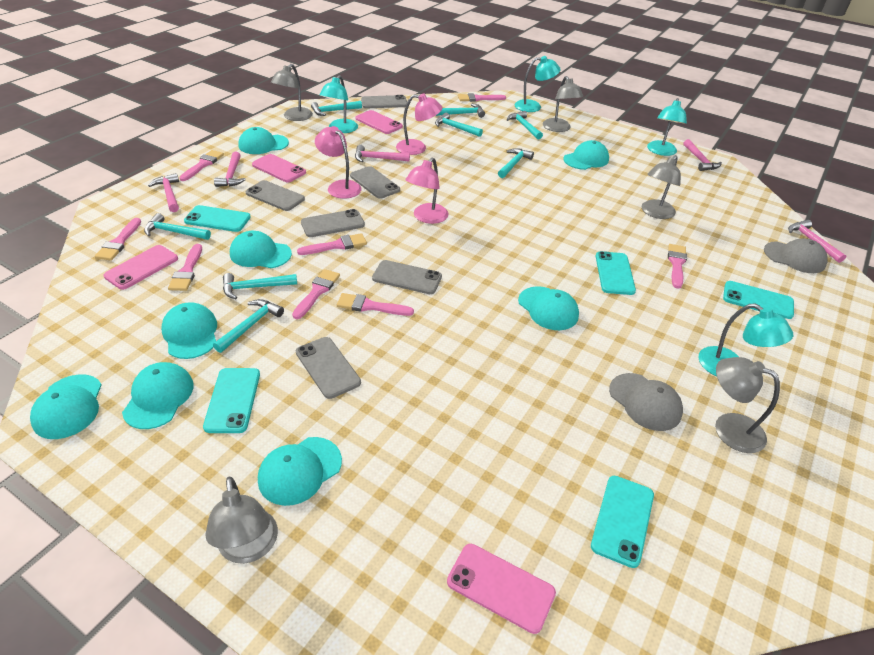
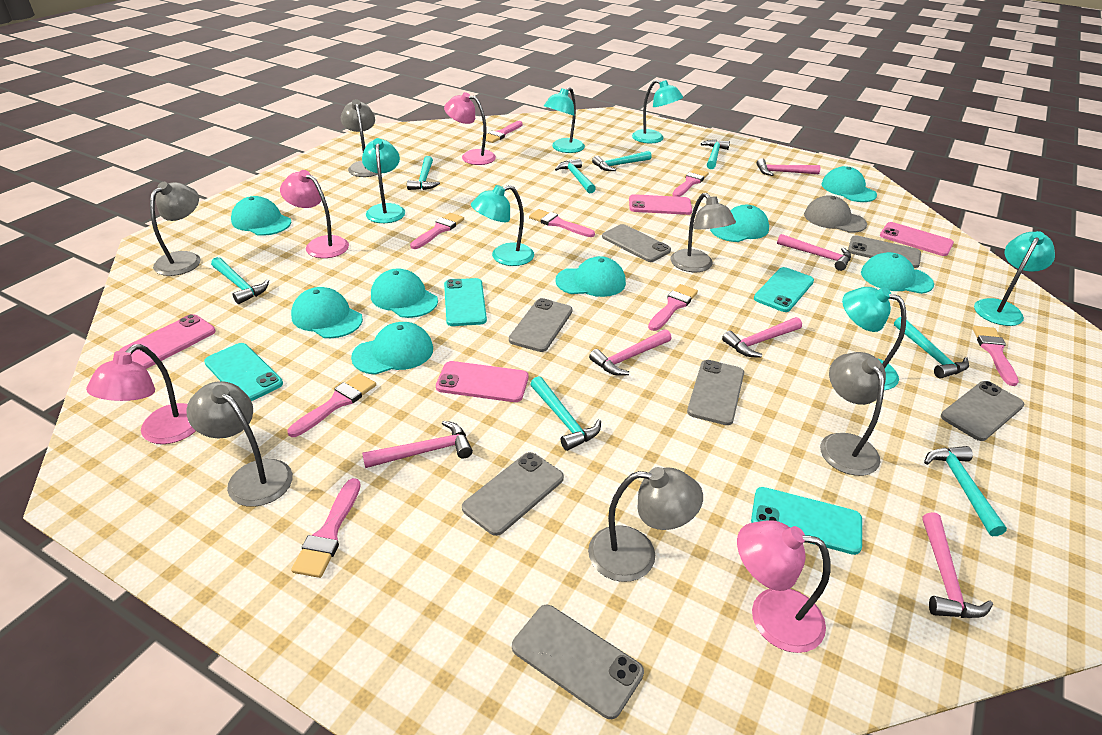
grey cap: [609,373,683,431] [764,239,828,273] = 2 -> [804,195,867,233] = 1
grey lamp: [205,477,278,564] [271,64,313,121] [543,76,583,132] [642,155,681,219] [715,357,780,453] = 5 -> [150,182,201,276] [186,381,293,507] [341,99,378,177] [588,467,703,582] [670,193,736,272] [820,352,886,476] = 6
grey phone: [246,180,305,211] [296,337,361,399] [301,209,365,237] [350,166,400,199] [361,95,407,108] [372,260,442,294] = 6 -> [462,452,564,536] [509,298,573,352] [512,605,644,719] [602,224,671,262] [687,360,744,425] [848,235,921,268] [941,381,1024,441] = 7
pink hammer: [148,173,179,212] [214,152,246,187] [355,145,410,162] [683,139,722,171] [788,220,846,263] = 5 -> [362,421,473,468] [589,329,672,376] [722,317,802,357] [756,158,821,176] [777,234,851,271] [923,512,993,618] = 6
pink lamp: [315,126,361,199] [396,94,443,155] [405,158,448,224] = 3 -> [86,344,196,444] [280,170,349,258] [444,92,496,165] [737,520,831,653] = 4
turquoise lamp: [319,75,358,133] [515,56,561,112] [647,98,687,156] [698,304,793,376] = 4 -> [362,138,405,223] [471,185,534,266] [544,87,585,153] [632,79,683,143] [842,287,906,390] [974,231,1055,326] = 6
turquoise phone: [184,205,251,232] [203,368,260,433] [591,476,654,568] [596,251,636,295] [723,281,794,319] = 5 -> [204,343,283,401] [444,278,487,326] [751,487,862,555] [754,267,814,312] = 4

